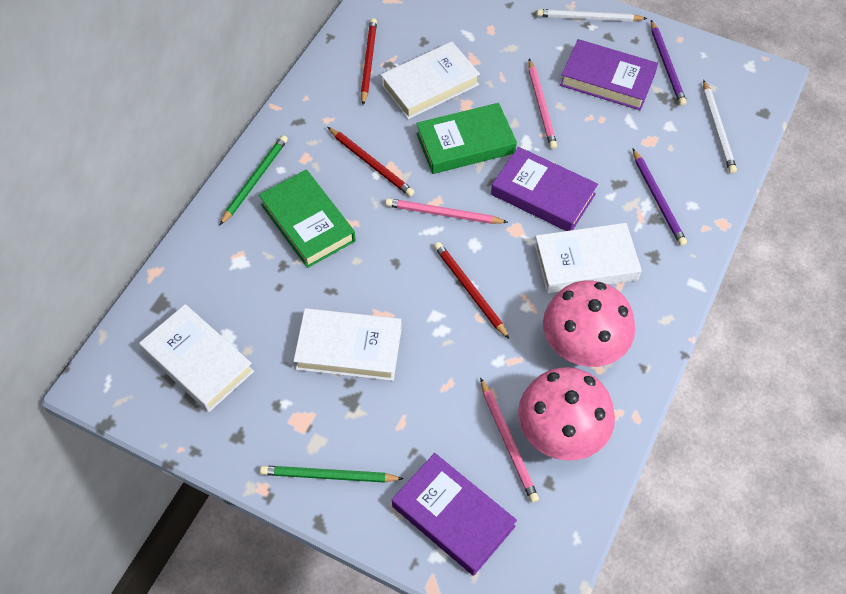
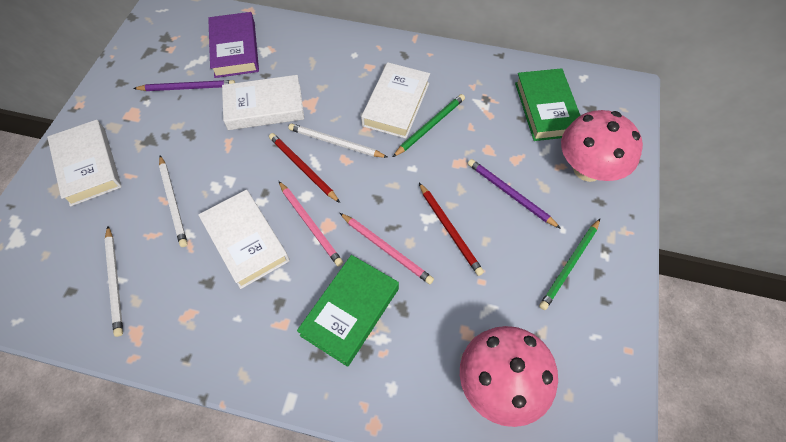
pink pencil: [385,198,508,224] [480,378,539,503] [528,59,557,149] = 3 -> [279,181,343,266] [340,213,434,284] = 2
purple book: [392,453,517,576] [491,147,598,231] [560,39,658,110] = 3 -> [208,12,259,78] = 1
red pencil: [328,127,414,197] [361,18,377,105] [434,242,509,339] = 3 -> [269,133,340,203] [419,183,484,276] = 2
white pencil: [537,9,648,22] [703,80,737,173] = 2 -> [105,226,123,337] [159,155,188,247] [288,123,388,158] = 3

